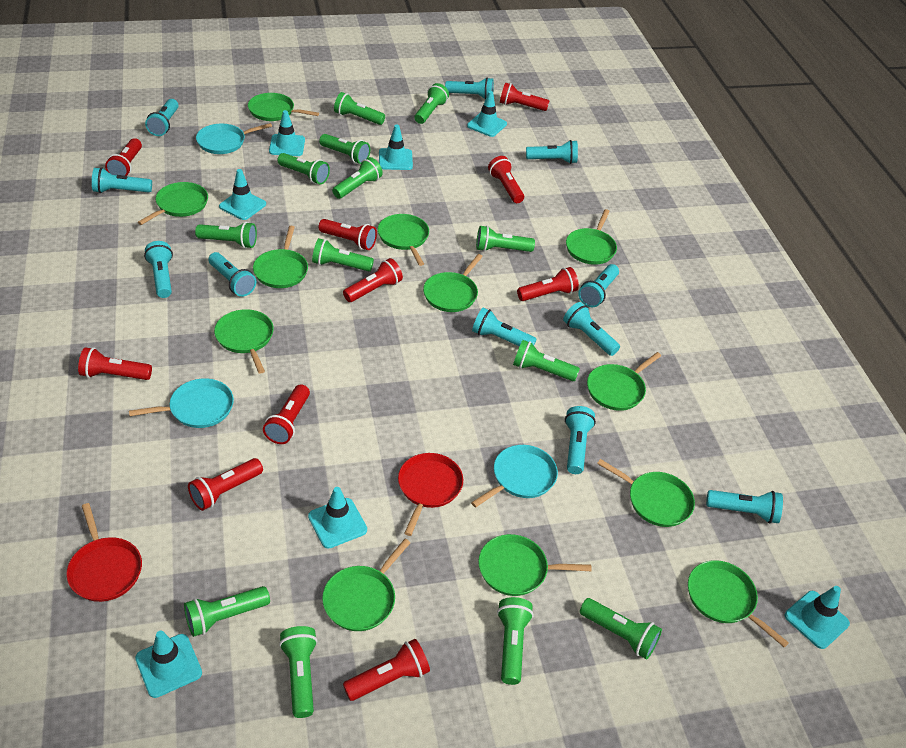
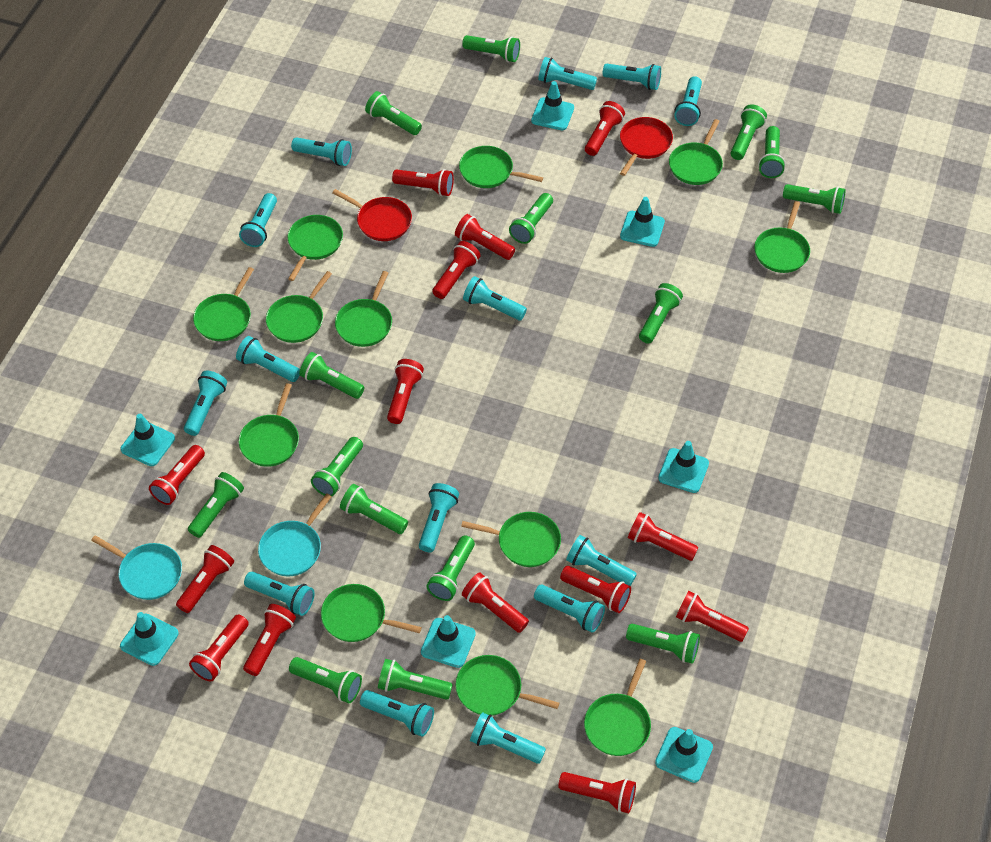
green flashlight: [184,586,270,637] [195,222,257,249] [277,153,330,184] [279,626,318,718] [312,238,374,271] [319,134,370,164] [332,157,383,199] [334,92,385,125] [414,83,449,124] [476,226,535,252] [497,597,534,685] [513,340,580,381] [580,598,662,659] = 13 -> [188,472,244,538] [289,657,362,703] [299,352,364,399] [311,437,363,496] [340,484,408,534] [365,91,422,135] [378,659,453,700] [426,535,475,601] [462,35,520,62] [509,193,553,244] [626,624,700,664] [639,283,683,344] [731,104,767,160] [758,126,786,178] [783,184,846,214] = 15
red flashlight: [78,347,152,380] [105,138,142,176] [188,458,263,511] [263,384,310,444] [319,219,377,250] [343,258,403,302] [343,639,430,701] [488,156,524,203] [500,83,549,111] [517,267,579,301] = 10 -> [149,445,205,505] [176,545,234,613] [189,614,249,681] [243,604,296,676] [387,359,424,424] [392,169,454,196] [432,241,481,299] [455,214,515,260] [462,572,529,633] [558,772,636,814] [560,566,631,613] [585,101,625,156] [628,512,698,561] [676,591,749,642] = 14
turquoise flashlight: [92,167,152,193] [144,241,173,298] [145,99,179,136] [208,252,256,297] [445,77,494,100] [472,308,537,347] [526,140,578,164] [563,302,620,356] [565,406,596,474] [578,264,619,307] [706,490,783,523] = 11 -> [184,371,227,436] [236,336,300,382] [239,193,277,247] [244,572,314,616] [291,137,352,166] [360,690,434,737] [419,483,459,553] [463,276,527,320] [470,712,546,764] [534,585,605,633] [538,57,597,90] [566,535,637,586] [603,64,661,90] [674,76,702,126] = 14
turquoise pan: [129,378,234,428] [196,123,272,154] [471,445,558,508] = 3 -> [91,535,182,600] [258,493,332,577] = 2

